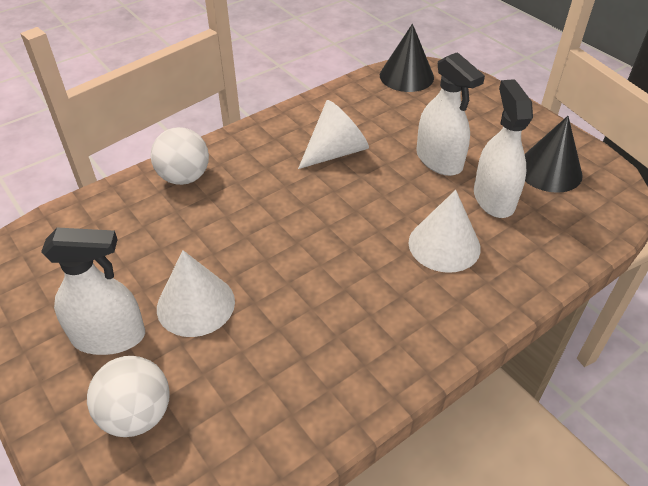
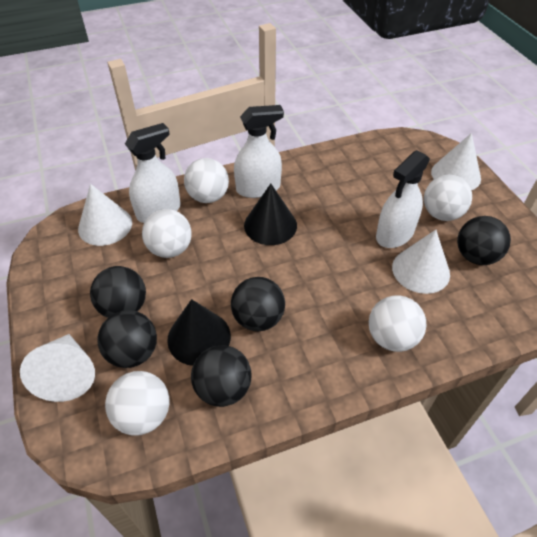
black ball: none = 0 -> [90,266,146,318] [97,310,157,368] [191,345,251,407] [231,277,285,331] [457,216,511,265] = 5
white ball: [87,356,170,437] [151,127,209,185] = 2 -> [105,371,170,436] [142,209,192,258] [184,158,229,203] [369,296,426,352] [424,175,472,221] = 5
white cone: [157,250,235,337] [298,100,369,169] [409,190,481,273] = 3 -> [20,334,95,402] [78,184,132,246] [392,230,450,294] [431,133,481,190] = 4

